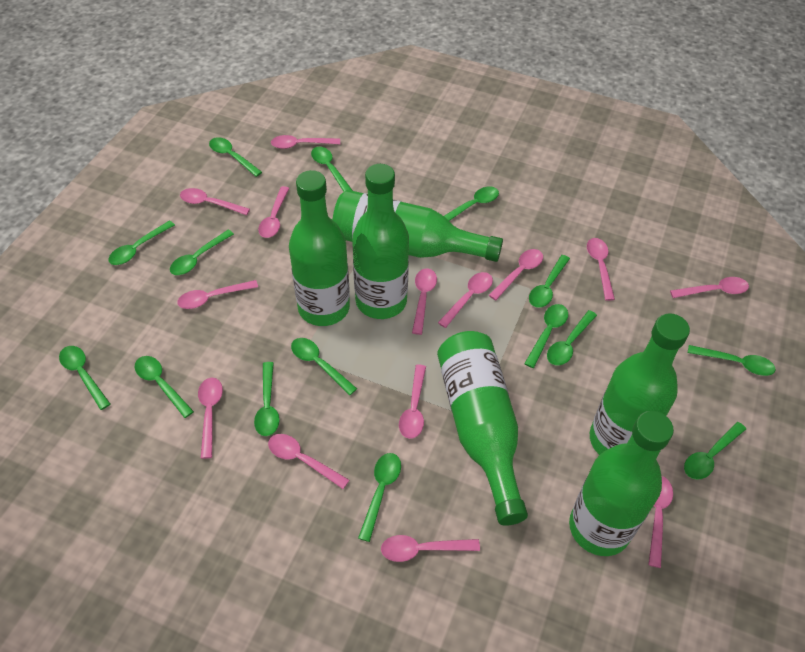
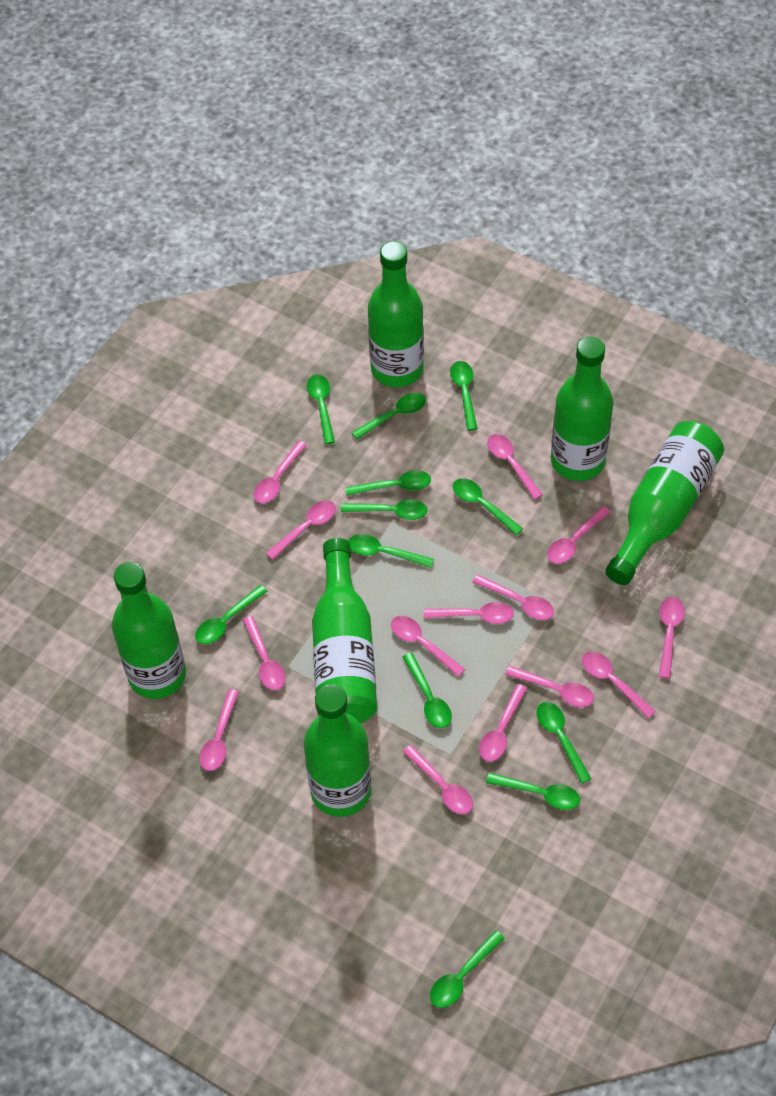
green spoon: [59,346,110,410] [109,220,175,265] [135,356,194,418] [170,230,234,275] [209,137,262,177] [254,362,279,436] [291,338,357,395] [311,147,353,192] [358,453,401,542] [444,187,499,221] [524,304,568,368] [529,255,570,308] [547,310,597,366] [684,422,746,480] [688,345,776,376] = 15 -> [195,585,268,644] [307,375,335,444] [341,500,428,520] [345,470,431,496] [348,534,434,568] [351,393,426,440] [403,652,452,728] [430,930,505,1008] [450,361,477,431] [453,478,523,535] [486,773,580,810] [536,702,591,784] = 12

